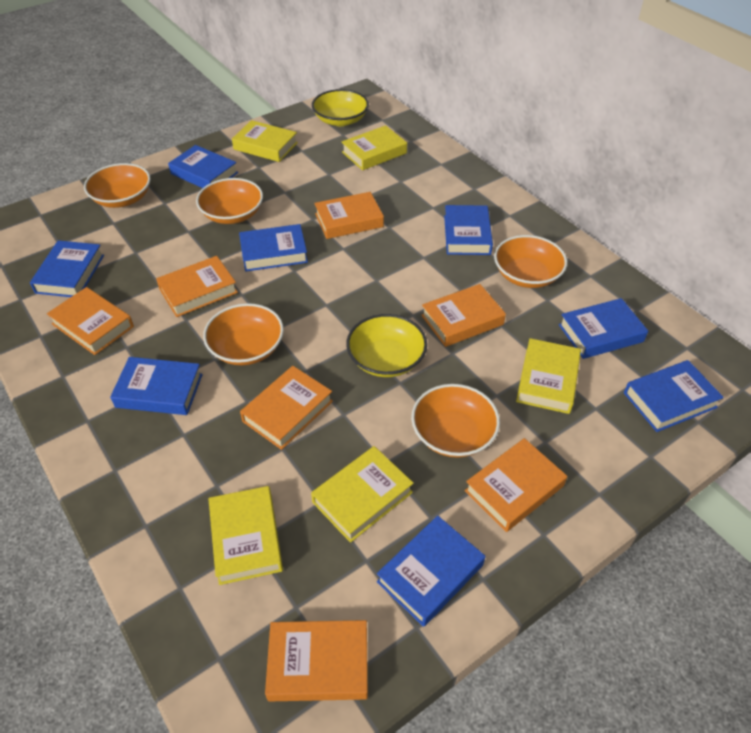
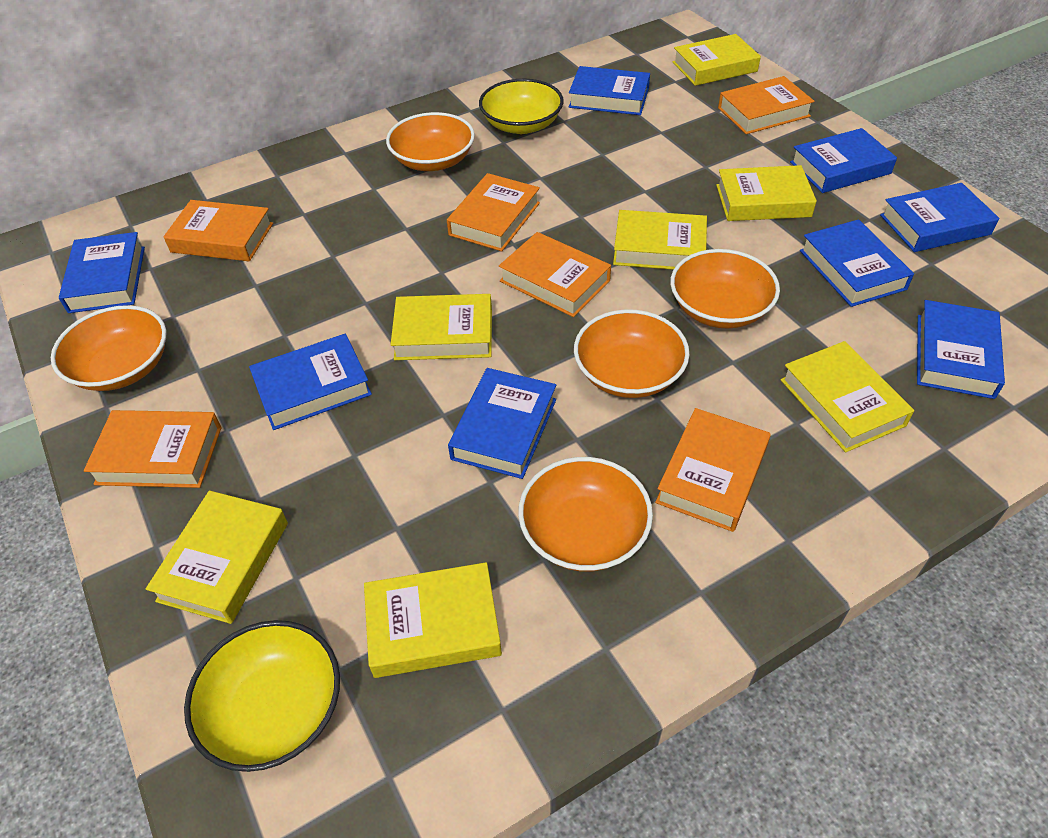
orange book: [47,287,134,355] [156,256,238,317] [240,366,333,450] [265,620,368,702] [314,192,384,239] [421,284,506,347] [465,438,567,532] = 7 -> [84,410,221,488] [164,200,273,261] [447,173,540,251] [499,232,611,317] [655,408,771,532] [718,76,814,134] = 6
yellow book: [208,486,283,585] [232,120,298,162] [311,446,414,543] [342,125,407,170] [516,338,581,414] = 5 -> [146,491,288,624] [364,562,502,678] [390,294,492,360] [613,210,707,270] [673,34,761,86] [716,165,817,221] [781,341,914,452] = 7

